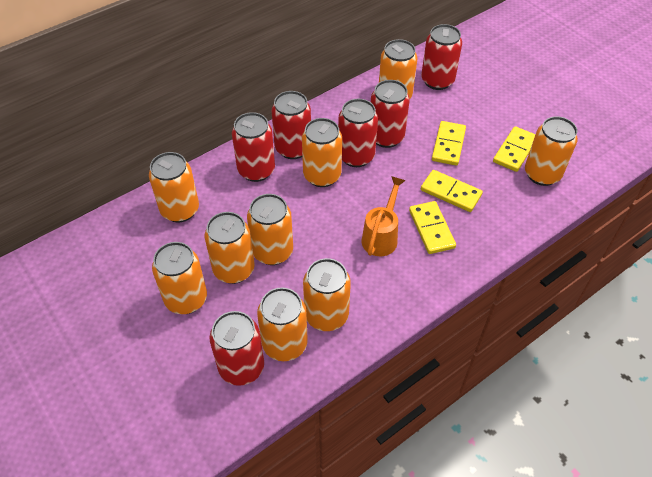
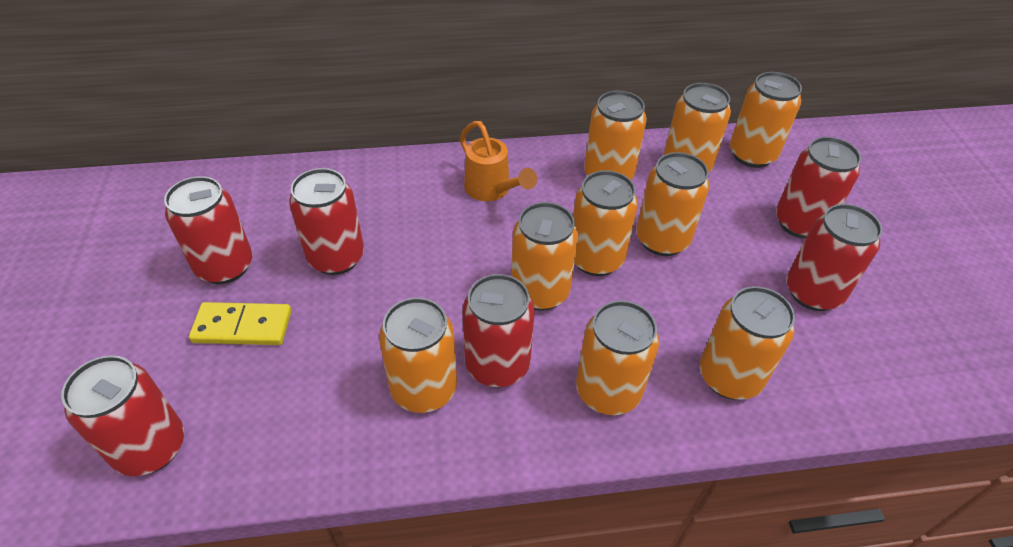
yellow domino: [409,201,456,254] [421,170,483,212] [432,121,466,166] [493,126,536,172] = 4 -> [189,302,292,345] = 1

